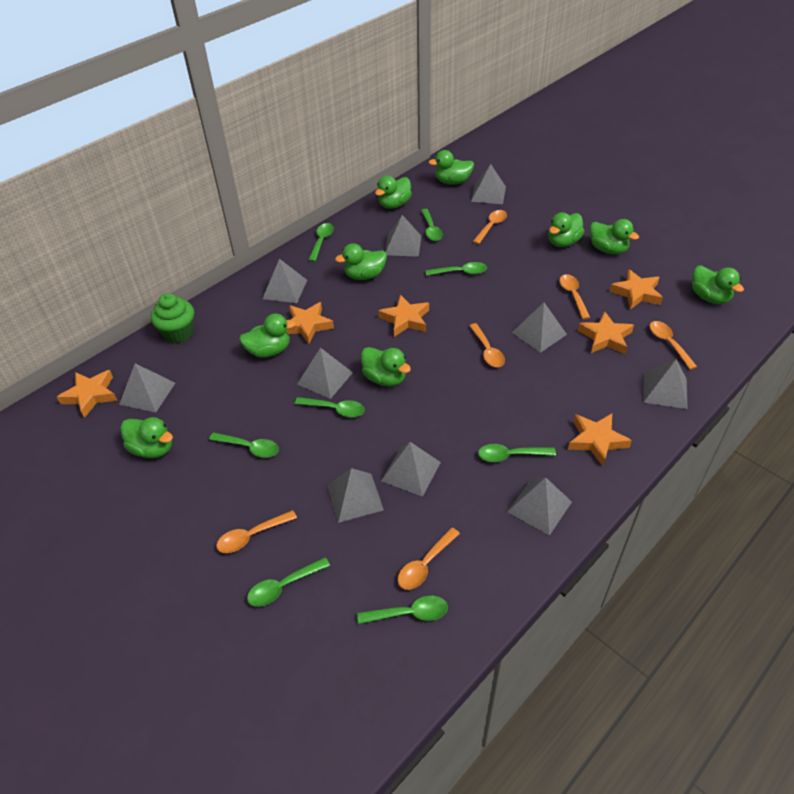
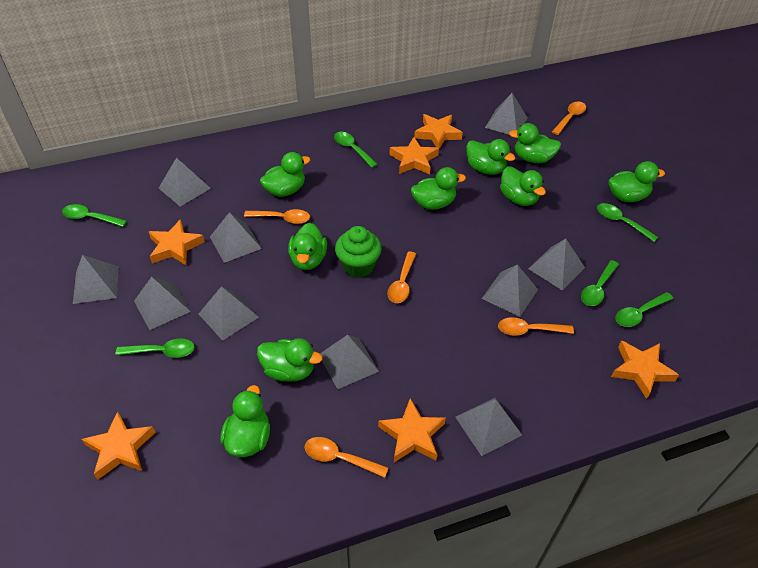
green spoon: [209,433,279,458] [247,557,330,607] [295,397,365,417] [308,223,334,262] [357,596,448,624] [421,209,443,241] [426,262,487,276] [478,444,556,462] = 8 -> [62,204,127,227] [115,338,195,358] [334,132,378,168] [581,260,619,306] [597,203,658,242] [615,292,673,327] = 6
orange spoon: [216,510,297,553] [398,528,460,590] [469,323,505,367] [473,210,507,244] [559,274,590,319] [650,321,697,370] = 6 -> [244,209,310,224] [305,437,388,478] [387,251,416,303] [498,317,574,336] [552,102,586,135] = 5

